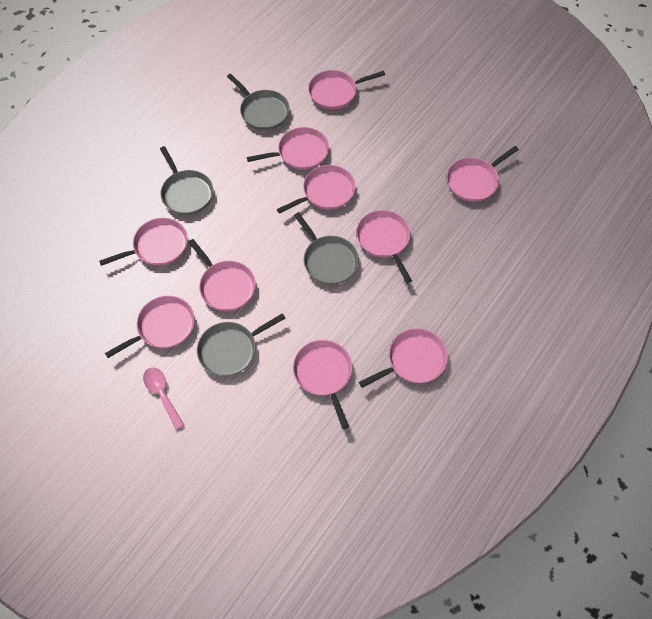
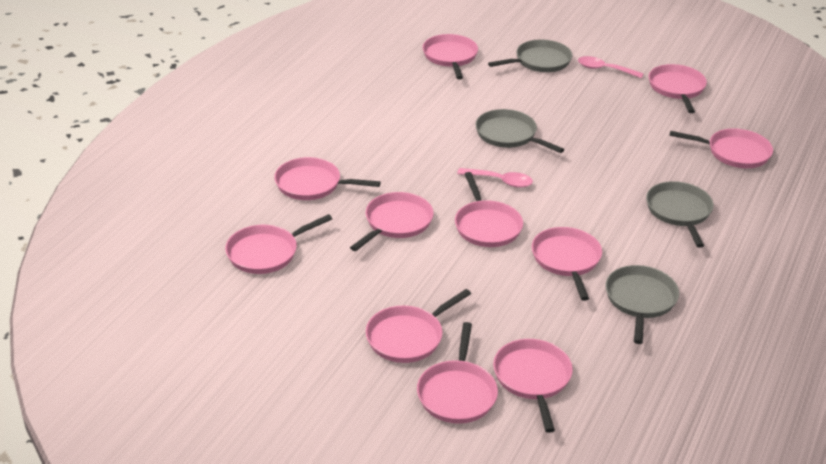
pink pan: [99,218,188,266] [105,296,195,358] [188,239,256,311] [247,127,329,170] [277,165,356,214] [293,340,352,429] [308,70,385,109] [356,210,412,283] [359,328,448,388] [447,146,519,202] = 10 -> [225,214,332,274] [274,157,381,200] [350,192,434,251] [366,289,471,363] [417,322,498,424] [423,34,478,79] [455,172,523,247] [493,339,573,433] [532,227,602,301] [649,64,707,113] [670,128,773,168] = 11
pink spoon: [143,367,184,430] = 1 -> [457,168,533,188] [578,56,644,78] = 2

